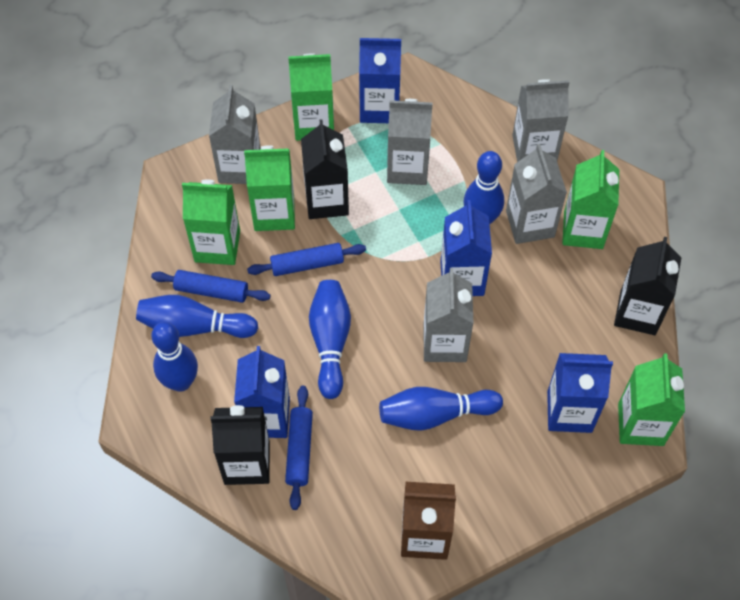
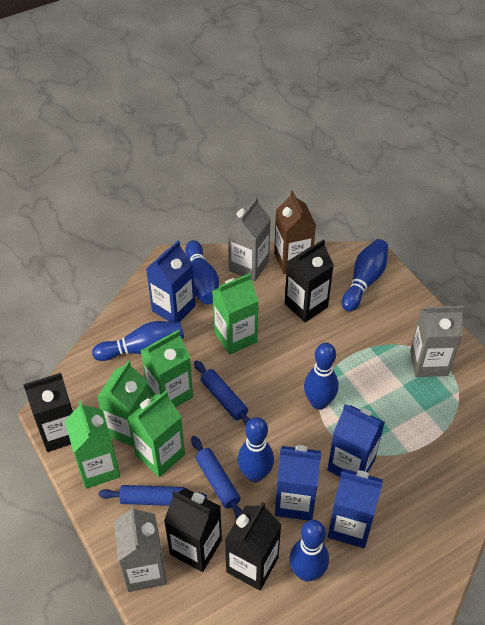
black carton: [210,405,270,485] [301,119,349,219] [614,237,681,335] = 3 -> [23,373,73,452] [164,488,222,572] [225,502,281,590] [285,239,334,322] = 4
blue bowling pin: [136,295,258,338] [151,322,198,392] [309,280,351,399] [379,387,503,431] [463,151,504,225] = 5 -> [92,321,184,361] [185,240,219,304] [238,417,274,482] [289,520,329,582] [304,343,339,410] [342,239,388,311] = 6
grey carton: [209,85,261,184] [387,99,433,185] [423,268,474,362] [506,144,567,244] [512,79,570,162] = 5 -> [114,505,167,592] [228,197,271,281] [410,306,464,377] = 3

